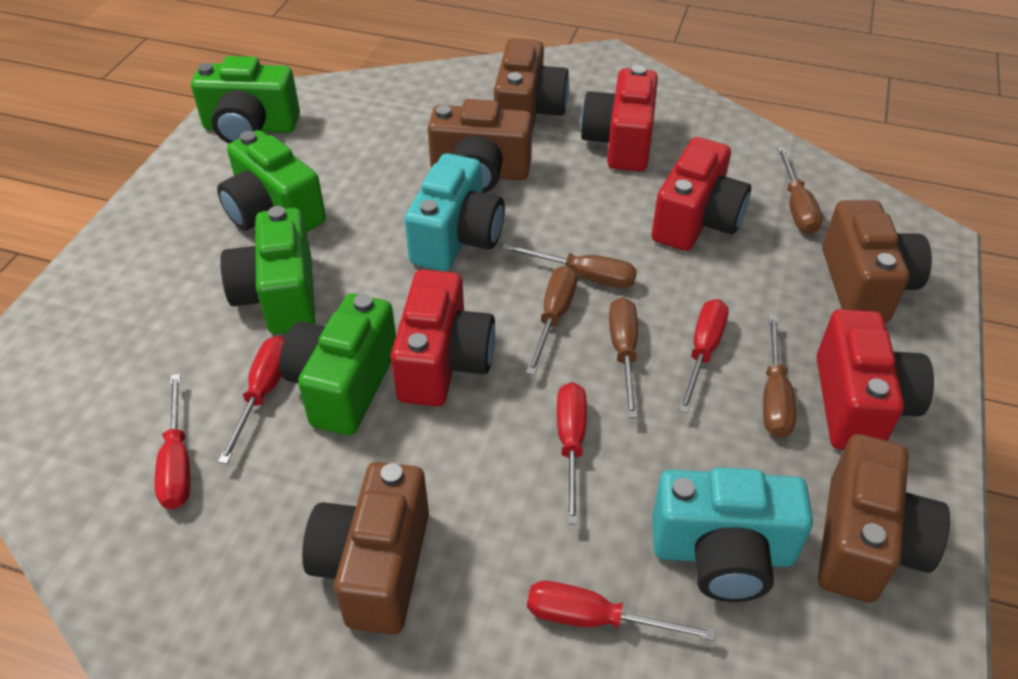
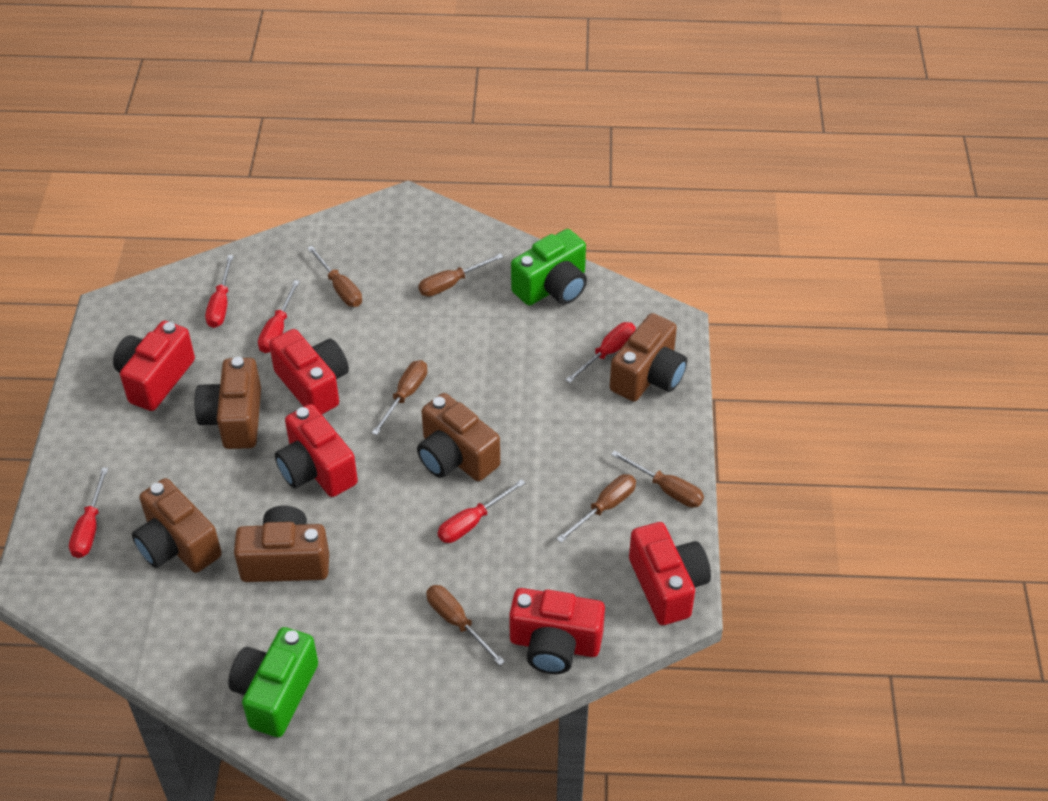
brown screwdriver: [502,243,637,288] [526,265,577,375] [609,297,638,418] [763,315,796,438] [777,147,823,234] = 5 -> [307,246,362,307] [372,360,428,435] [418,253,504,297] [426,585,505,666] [557,474,636,543] [611,450,704,508] = 6
green camera: [191,56,300,144] [217,130,326,232] [220,206,315,334] [280,294,396,436] = 4 -> [228,627,318,737] [511,229,587,306] = 2
red camera: [391,270,496,406] [581,65,658,172] [652,137,751,251] [817,309,934,450] = 4 -> [113,321,195,411] [269,329,349,414] [275,404,358,497] [509,588,605,674] [629,522,711,625] = 5
turquoise camera: [405,153,505,271] [652,467,813,602] = 2 -> none = 0

